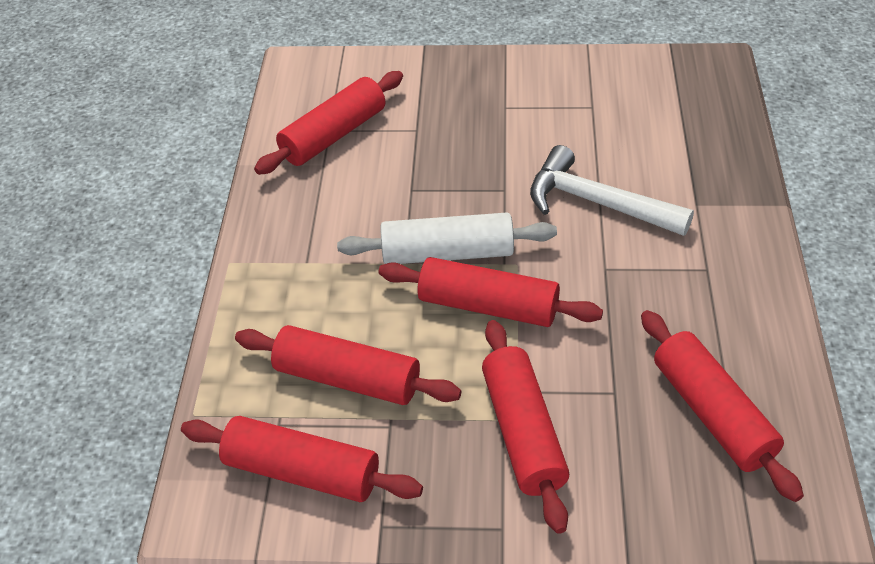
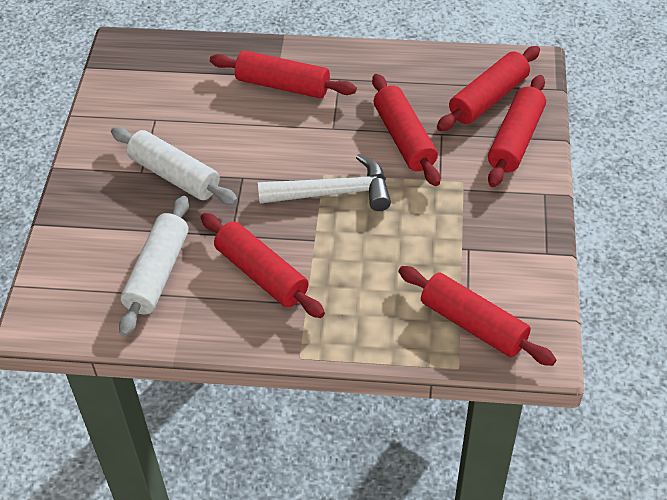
white rolling pin: [337,213,557,264] = 1 -> [111,127,238,205] [119,196,189,337] = 2

